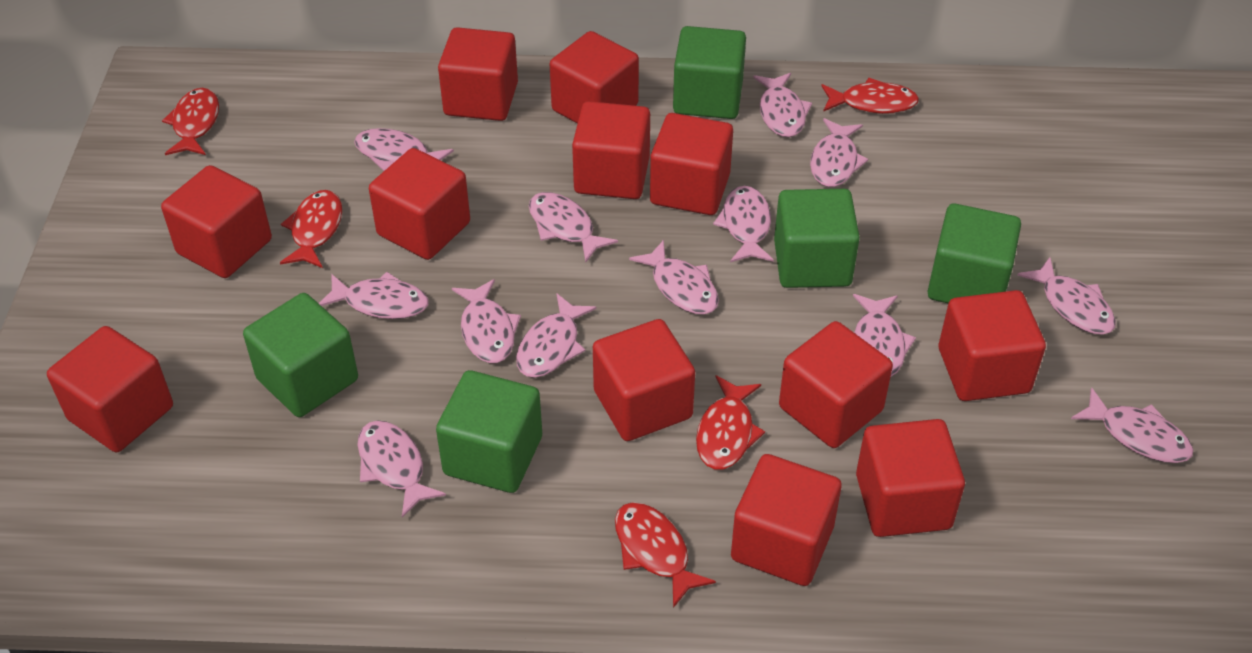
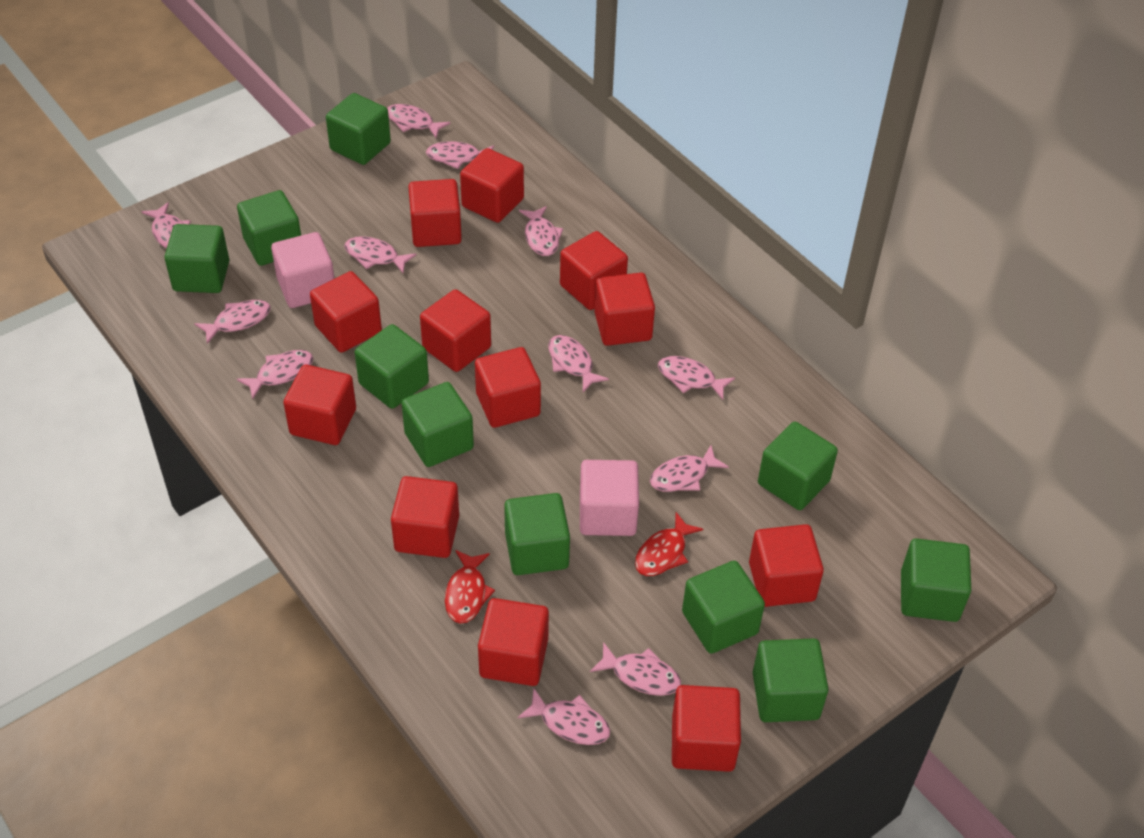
green cube: [243,293,358,417] [436,370,542,493] [673,26,746,119] [774,189,860,288] [927,204,1021,303] = 5 -> [164,224,229,293] [237,190,301,266] [326,93,391,165] [355,324,429,409] [402,382,474,467] [504,493,570,575] [682,561,765,654] [753,638,829,722] [758,422,838,510] [901,538,971,622] = 10
pink cube: none = 0 -> [271,232,335,308] [580,460,639,536] = 2
pink fish: [319,272,429,319] [354,128,454,171] [358,420,446,518] [452,279,521,363] [516,294,597,378] [529,192,618,262] [629,240,719,315] [713,186,774,262] [753,73,812,137] [810,118,868,187] [853,294,916,376] [1017,257,1116,335] [1071,387,1193,463] = 13 -> [142,202,191,248] [194,300,271,344] [237,350,313,400] [344,236,417,273] [387,104,450,138] [426,141,494,169] [518,688,610,745] [519,206,563,256] [548,335,609,392] [590,642,681,696] [650,445,729,492] [658,356,735,400] = 12
red fish: [162,88,219,155] [280,190,342,268] [615,502,716,608] [696,375,765,470] [821,78,919,114] = 5 -> [445,550,495,623] [635,512,703,576] = 2

